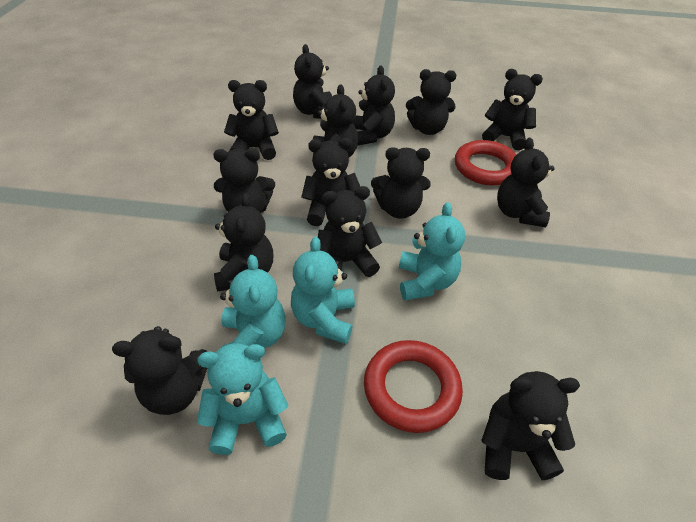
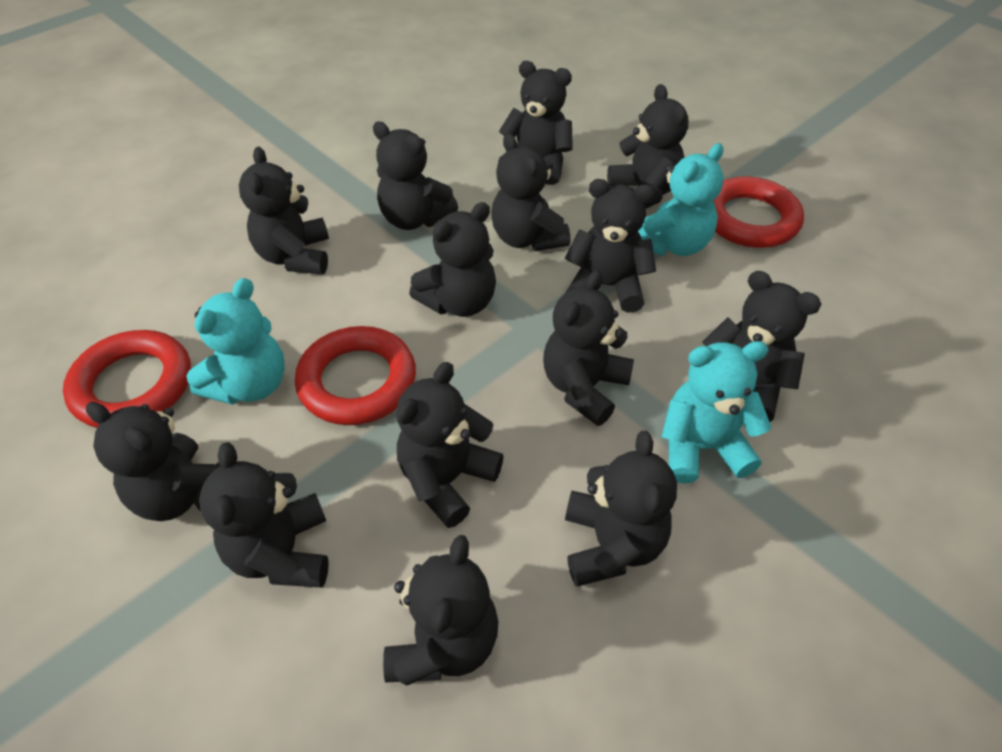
red ring: [364,340,463,433] [455,140,517,185] = 2 -> [63,330,191,428] [295,326,416,425] [713,176,804,248] = 3
turquoise teddy bear: [197,343,288,455] [220,255,286,348] [291,237,355,344] [399,202,465,300] = 4 -> [186,278,285,405] [638,143,724,256] [662,341,772,484] = 3

